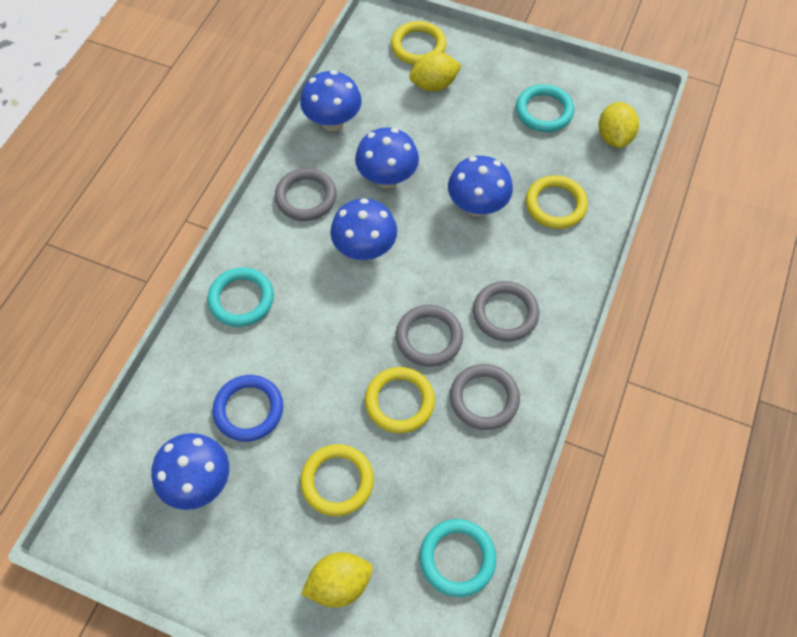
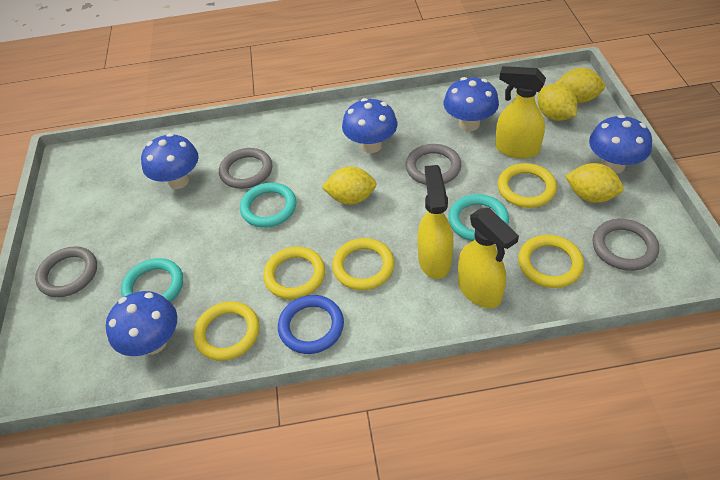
yellow lemon: [301,552,373,608] [409,52,462,92] [598,102,639,148] = 3 -> [322,166,377,205] [538,84,577,121] [555,68,605,103] [565,163,624,203] = 4
yellow ring: [300,444,374,516] [365,367,435,433] [391,21,446,65] [526,175,588,229] = 4 -> [193,301,259,361] [263,247,325,299] [332,238,395,290] [498,163,557,208] [518,235,584,288] = 5
yellow spray bottle: none = 0 -> [417,165,454,279] [458,208,519,308] [495,66,546,159] = 3

